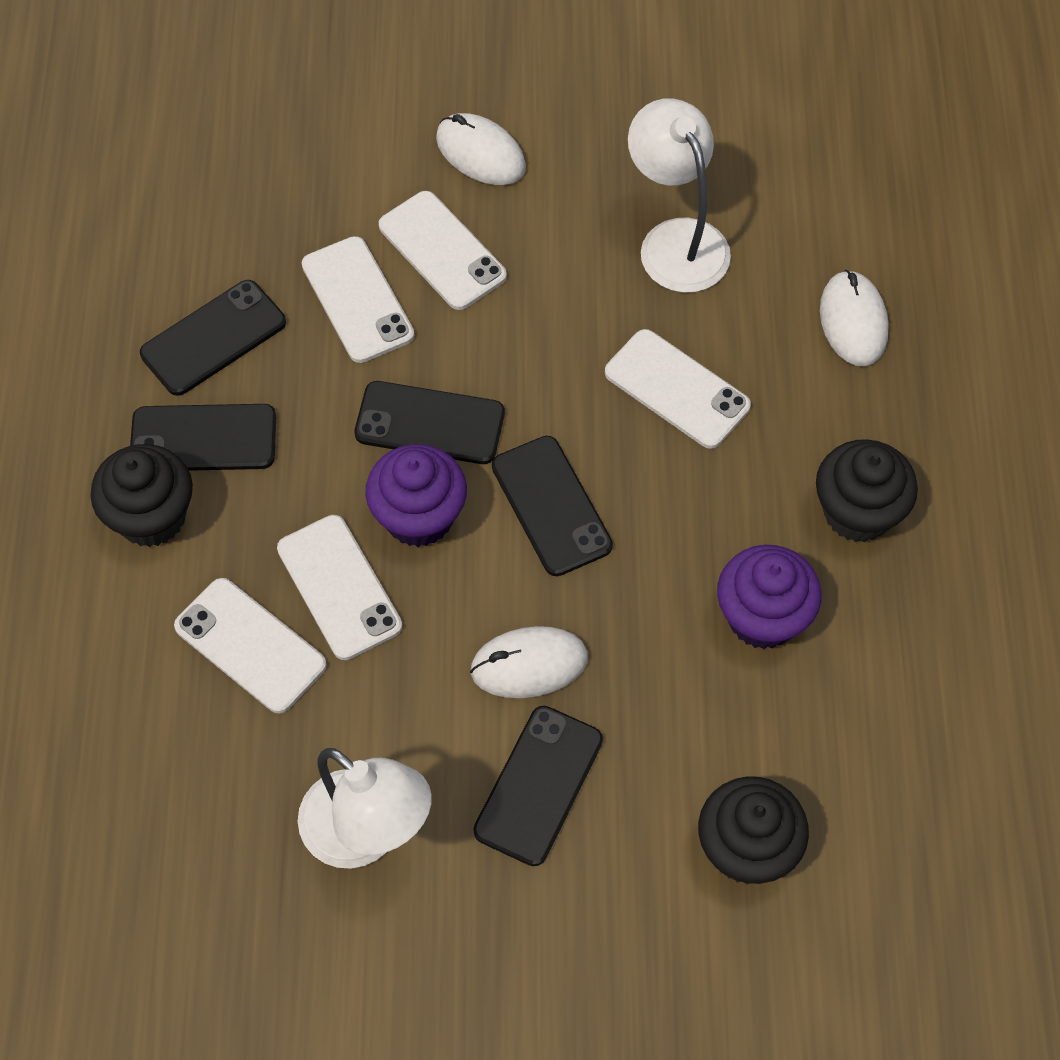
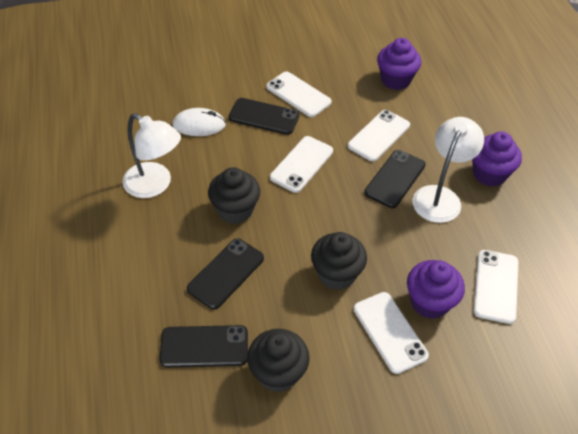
black phone: [130,404,276,471] [140,280,286,396] [354,381,505,464] [474,706,603,866] [492,436,613,576] = 5 -> [160,325,248,367] [187,239,264,309] [228,98,300,135] [364,150,426,208] = 4
purple cupcake: [365,444,467,547] [717,545,821,649] = 2 -> [377,38,421,90] [407,260,465,319] [472,132,522,187] = 3
white mouse: [436,113,526,185] [470,626,588,698] [820,270,889,366] = 3 -> [173,108,226,136] = 1

